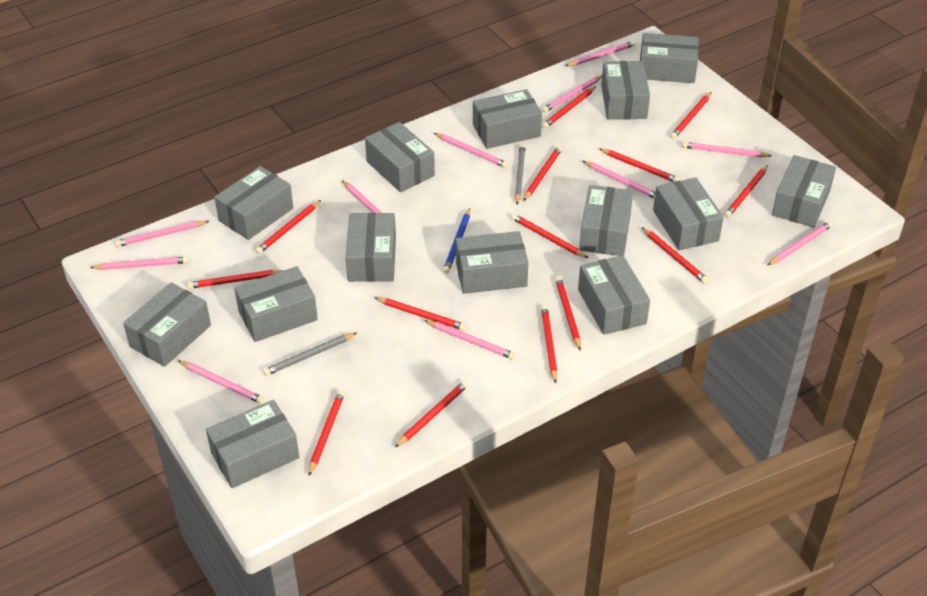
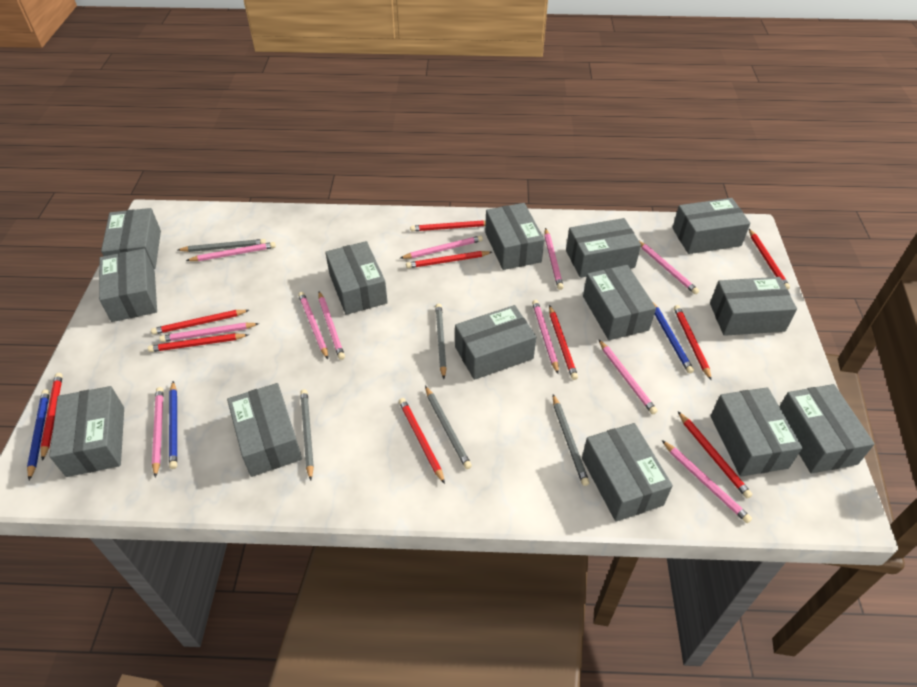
blue pencil: [443,208,470,273] = 1 -> [27,389,50,480] [169,381,177,469] [653,303,694,374] = 3
grey pencil: [263,333,357,376] [515,144,525,205] = 2 -> [178,239,266,252] [300,389,314,480] [425,386,472,469] [435,303,447,379] [553,394,589,486] = 5
red pencil: [187,270,284,289] [256,200,321,254] [308,390,345,476] [374,297,466,331] [395,381,468,447] [511,214,588,258] [523,146,562,201] [541,305,558,384] [542,86,596,128] [555,276,581,350] [599,148,679,182] [642,227,708,284] [671,92,711,139] [725,165,768,217] = 14 -> [40,373,63,461] [148,333,248,352] [151,310,249,335] [399,398,445,484] [406,251,492,268] [410,220,486,231] [549,305,578,380] [674,305,712,381] [678,411,752,498] [749,229,790,290] = 10

